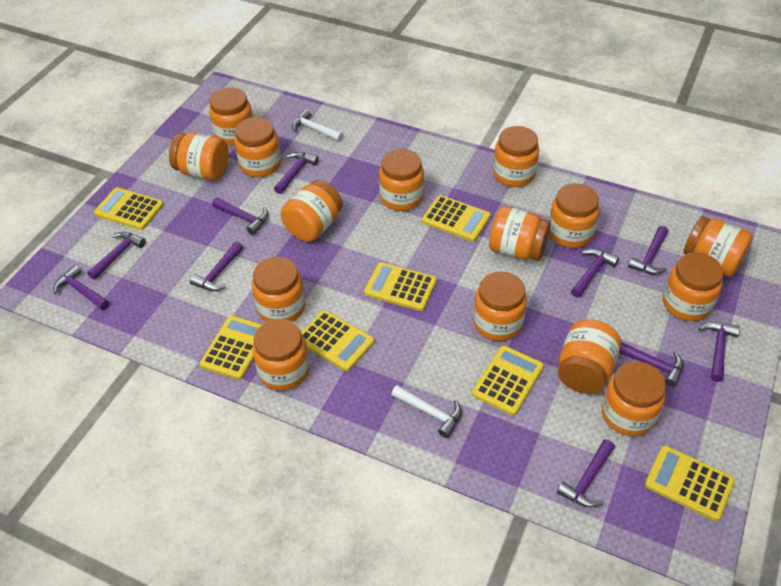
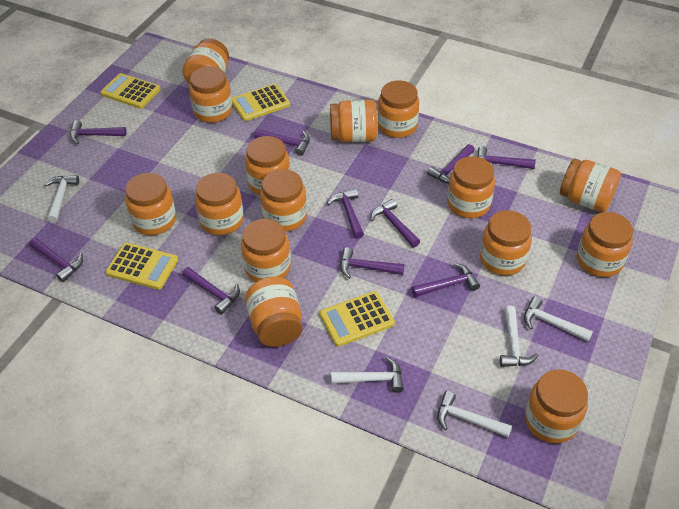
white hammer: [292,109,343,142] [391,385,462,438] = 2 -> [44,175,79,223] [331,357,404,393] [437,391,512,438] [500,306,539,367] [524,296,593,342] = 5
yellow calculator: [94,187,164,230] [200,315,262,380] [301,310,374,371] [364,262,437,311] [422,195,491,242] [472,345,544,415] [645,445,735,521] = 7 -> [100,73,161,109] [105,243,178,290] [232,84,290,121] [320,291,395,347] = 4

